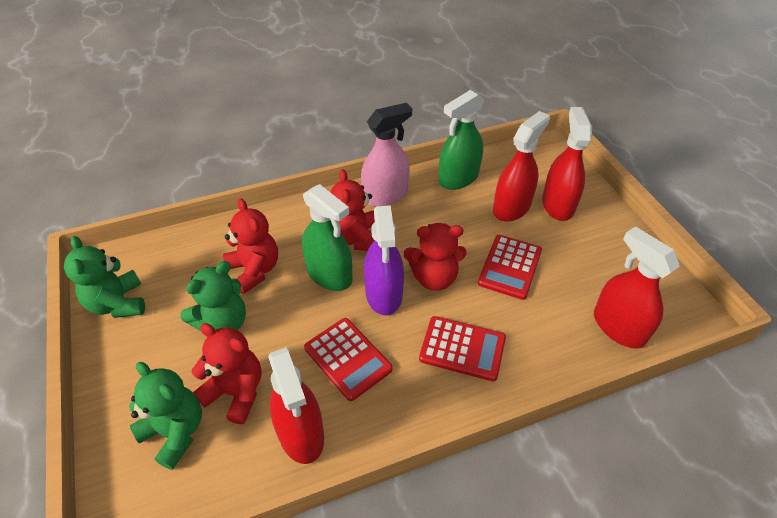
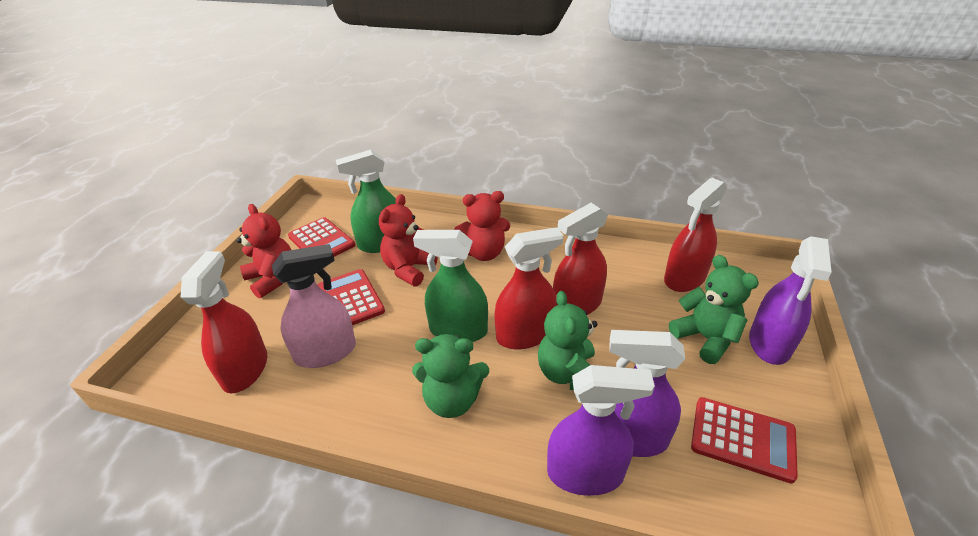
purple spray bottle: [364,205,404,315] = 1 -> [547,365,655,496] [610,330,685,457] [749,236,832,365] = 3
red teddy bear: [192,323,261,424] [223,198,278,294] [330,169,375,251] [404,223,467,291] = 4 -> [237,204,291,299] [379,194,438,287] [454,191,510,261] = 3

